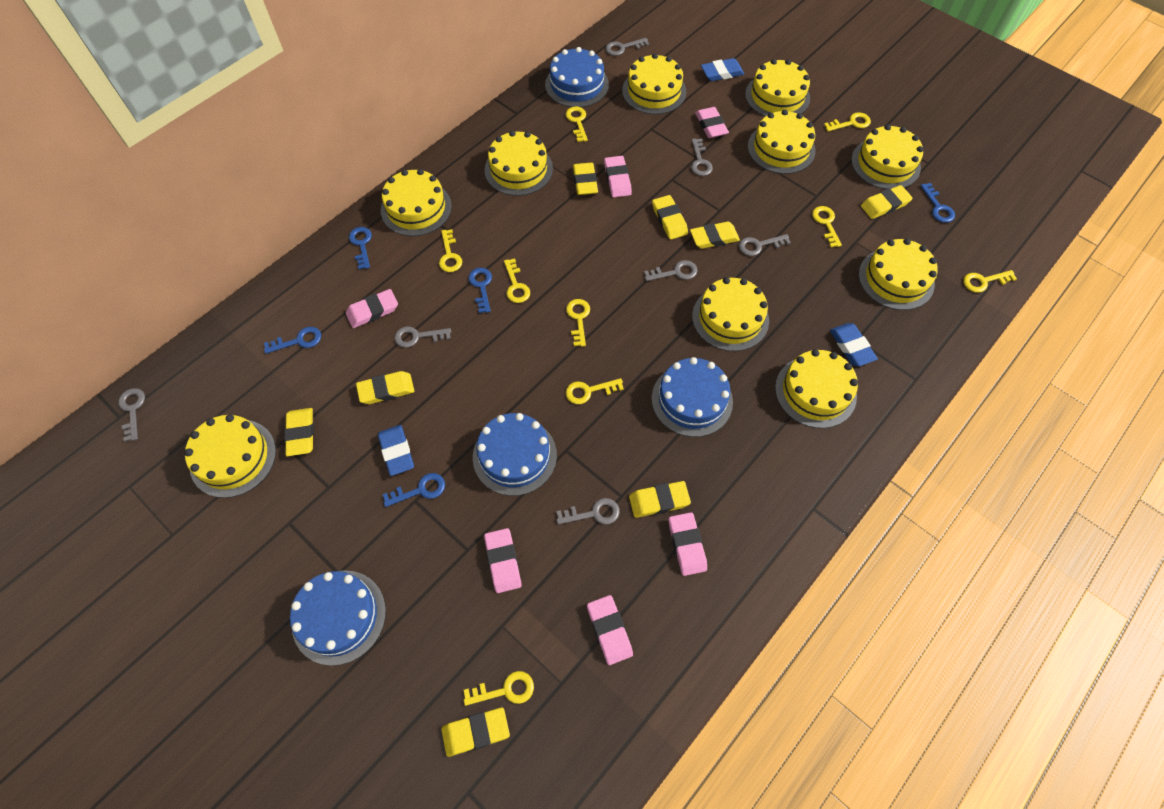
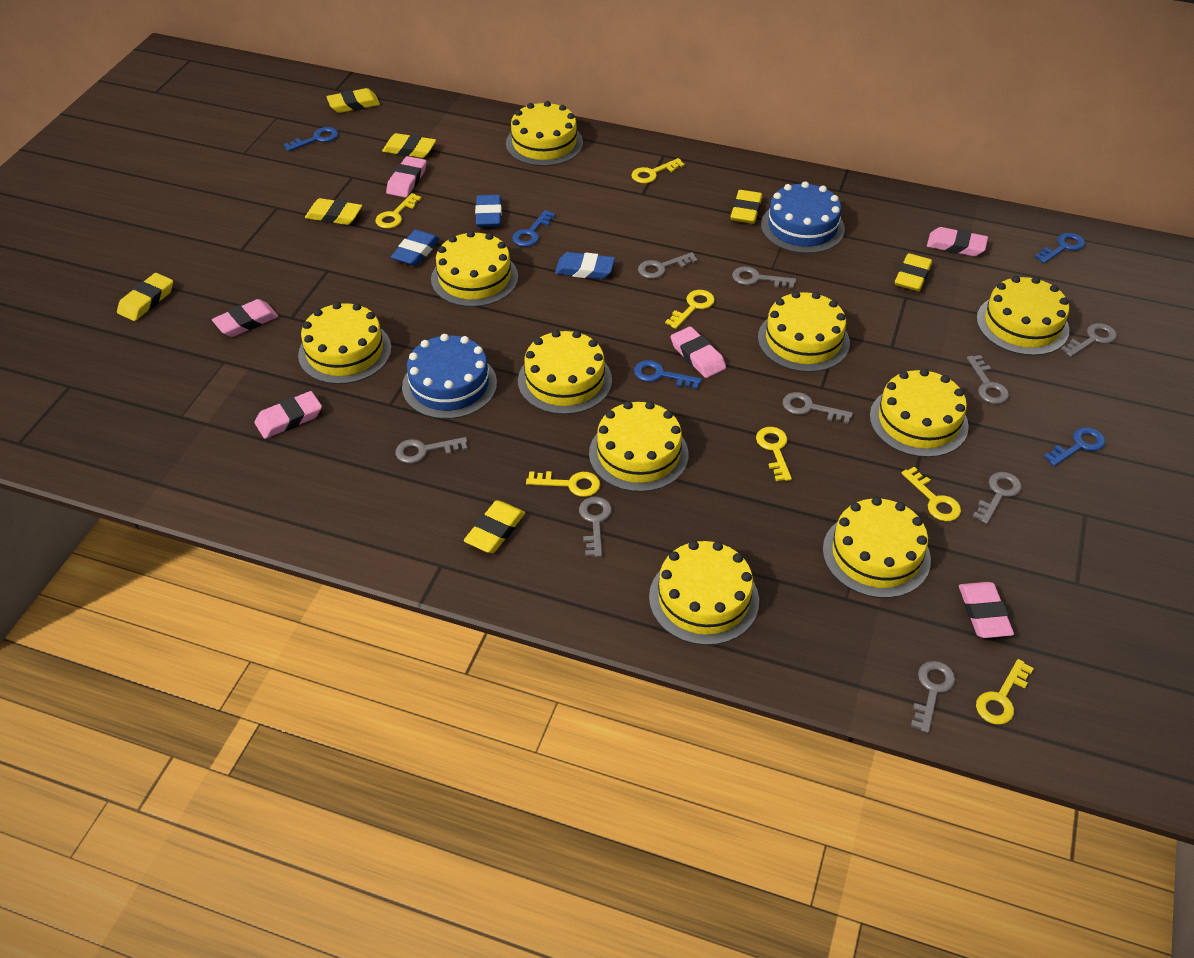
blue cake: [290,570,386,666] [473,413,557,496] [545,47,609,107] [652,357,733,437] = 4 -> [402,334,497,419] [761,181,845,254] = 2
grey key: [118,388,145,442] [394,326,451,348] [556,498,620,525] [605,38,649,56] [644,260,698,281] [691,139,713,176] [739,234,791,256] = 7 -> [395,437,468,463] [579,497,612,557] [638,252,698,279] [732,266,796,289] [783,392,853,424] [911,661,955,733] [967,355,1009,404] [973,472,1022,524] [1061,323,1117,357] = 9
yellow eraser: [284,408,314,456] [356,371,414,404] [441,708,510,757] [573,163,598,195] [629,481,691,518] [652,195,688,240] [690,222,740,249] [861,185,913,219] = 8 -> [117,273,173,321] [305,198,362,225] [326,88,380,113] [382,133,436,158] [464,500,525,553] [730,190,762,224] [895,253,932,291] = 7
yellow key: [439,229,462,272] [464,671,534,706] [504,258,530,303] [566,107,588,142] [566,299,590,347] [566,378,624,404] [812,206,842,247] [824,112,871,131] [963,270,1017,293] = 9 -> [375,193,422,229] [526,471,600,497] [631,158,685,183] [665,290,715,329] [756,427,792,481] [901,467,961,521] [976,659,1034,725] = 7

